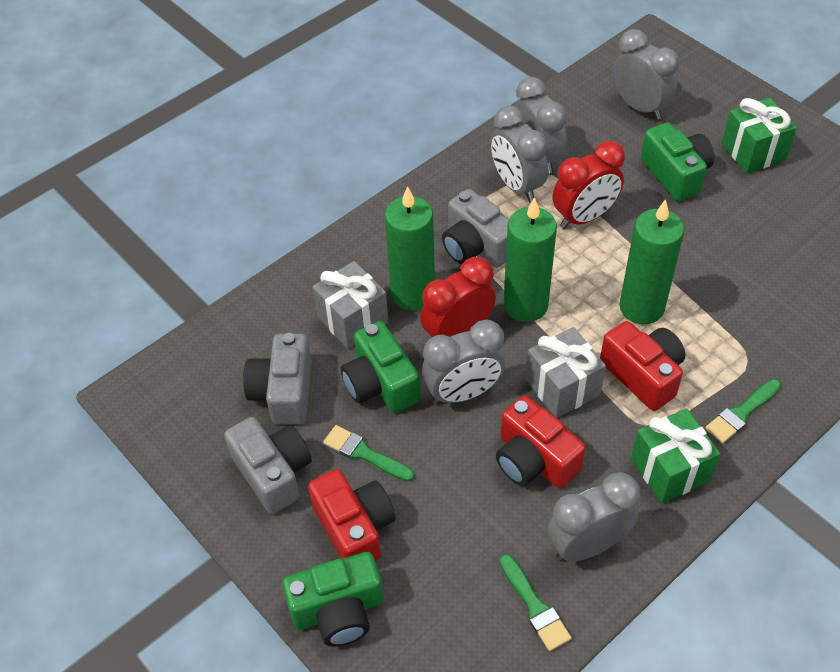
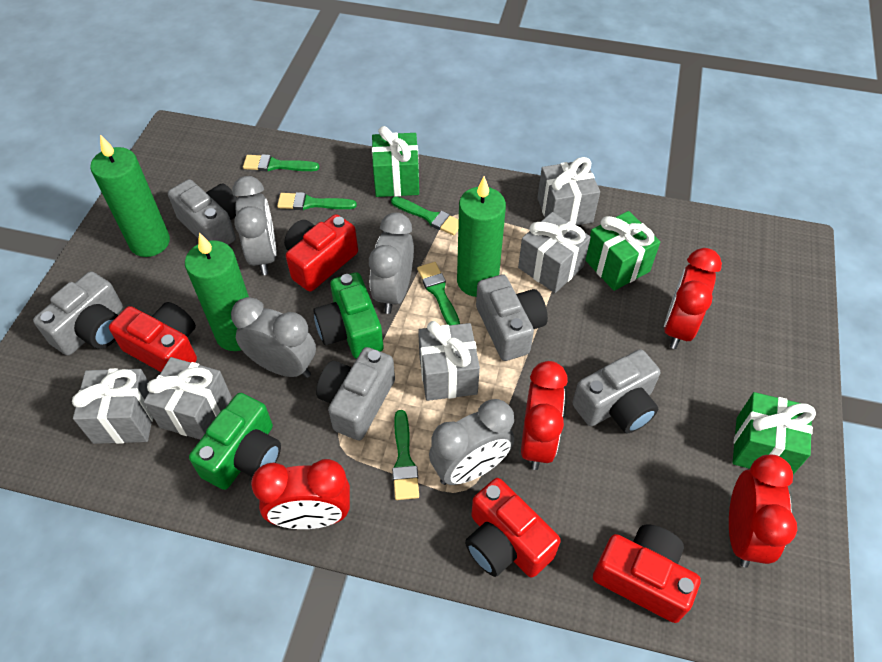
green brush: [323,425,414,482] [500,554,572,651] [706,379,781,443] = 3 -> [243,154,319,171] [277,192,357,210] [391,196,459,236] [392,410,419,500] [417,262,460,325] = 5
green camera: [282,552,383,646] [341,321,421,413] [641,123,714,201] = 3 -> [189,393,281,490] [313,272,384,359] = 2
green gift: [631,408,720,503] [722,98,797,174] = 2 -> [372,126,419,197] [585,211,660,291] [733,392,816,475] = 3
grey camera: [224,417,312,514] [243,333,311,425] [442,189,509,268] = 3 -> [33,271,123,356] [168,179,237,245] [316,347,395,440] [476,274,548,361] [572,349,660,433] = 5
grey clock: [422,320,505,404] [491,105,548,202] [514,77,567,174] [547,472,640,562] [612,29,679,120] = 5 -> [231,297,316,378] [232,176,277,275] [369,212,414,314] [429,399,514,485] = 4
grey gift: [313,261,388,349] [526,327,606,418] = 2 -> [72,368,153,444] [144,357,232,440] [418,321,480,401] [518,212,591,293] [537,157,600,225] = 5
red camera: [308,469,396,561] [496,396,586,488] [600,321,686,411] = 3 -> [109,302,197,372] [284,214,358,292] [465,478,561,578] [593,525,701,623] = 4
red clock: [420,257,496,337] [552,141,625,229] = 2 -> [251,459,350,529] [521,361,568,470] [664,248,722,349] [729,455,797,568] = 4

